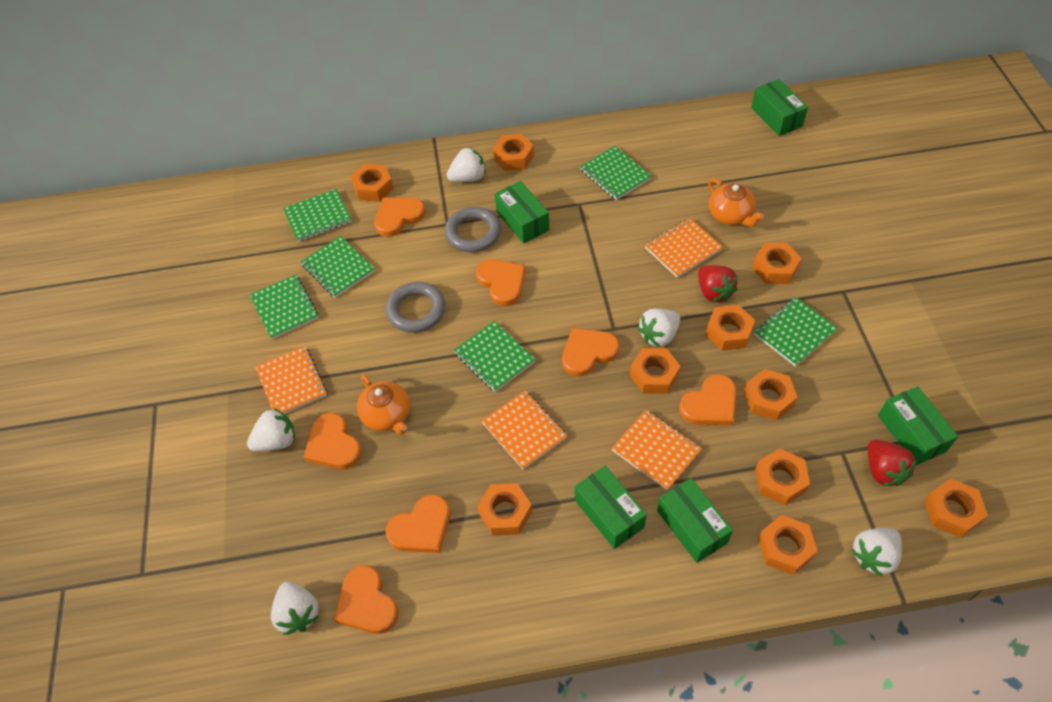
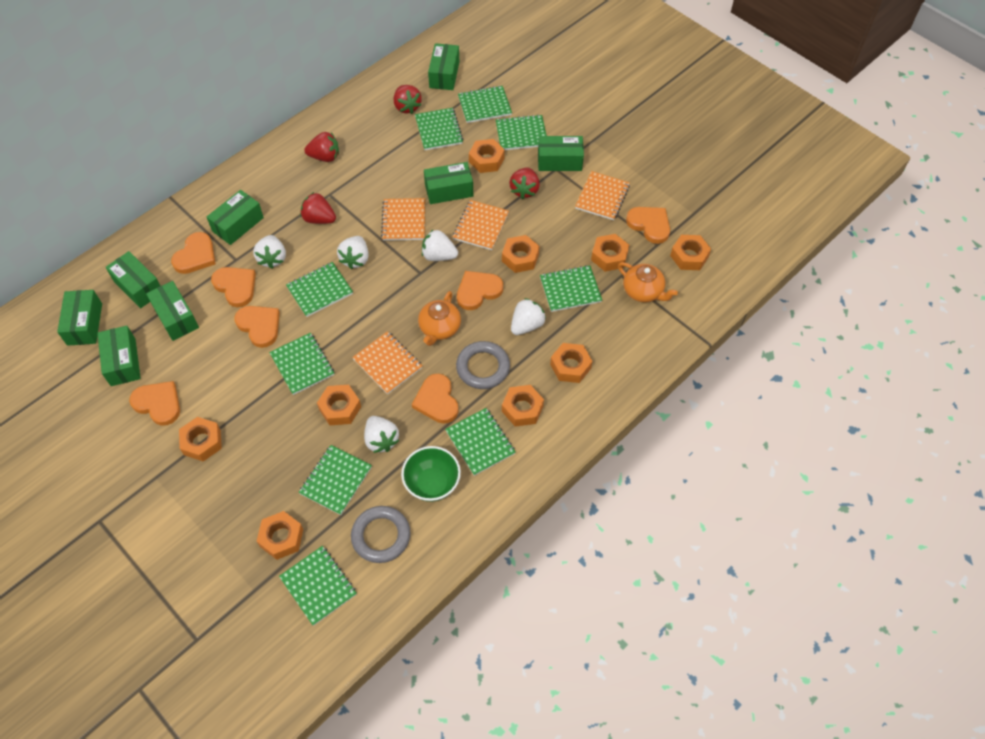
green bowl: none = 0 -> [401,446,461,502] = 1
green box: [495,181,549,244] [575,466,647,549] [657,478,733,563] [751,79,808,136] [878,386,958,465] = 5 -> [57,290,102,346] [97,326,141,386] [105,251,160,308] [146,281,199,341] [207,190,264,245] [424,162,473,204] [428,43,459,90] [538,136,584,171] = 8
green notebook: [250,274,319,339] [283,189,352,242] [301,236,375,298] [454,321,536,392] [580,146,651,200] [754,297,838,367] = 6 -> [269,333,334,395] [279,546,357,626] [286,262,353,317] [299,445,372,515] [415,108,463,150] [445,408,515,476] [458,85,512,123] [496,115,547,150] [540,265,602,312] = 9
orange nut: [351,164,393,202] [477,483,532,536] [493,134,534,171] [630,348,681,394] [706,305,755,351] [744,369,798,421] [752,243,802,284] [755,448,810,505] [758,515,818,575] [925,479,988,538] = 10 -> [179,417,222,462] [257,511,303,560] [317,385,361,425] [469,139,505,173] [502,235,540,273] [502,385,544,427] [550,343,592,383] [591,234,629,272] [670,235,711,270] = 9
red strawberry: [698,265,737,302] [868,440,917,486] = 2 -> [300,192,336,224] [304,132,339,162] [394,85,421,114] [509,168,540,199] = 4

